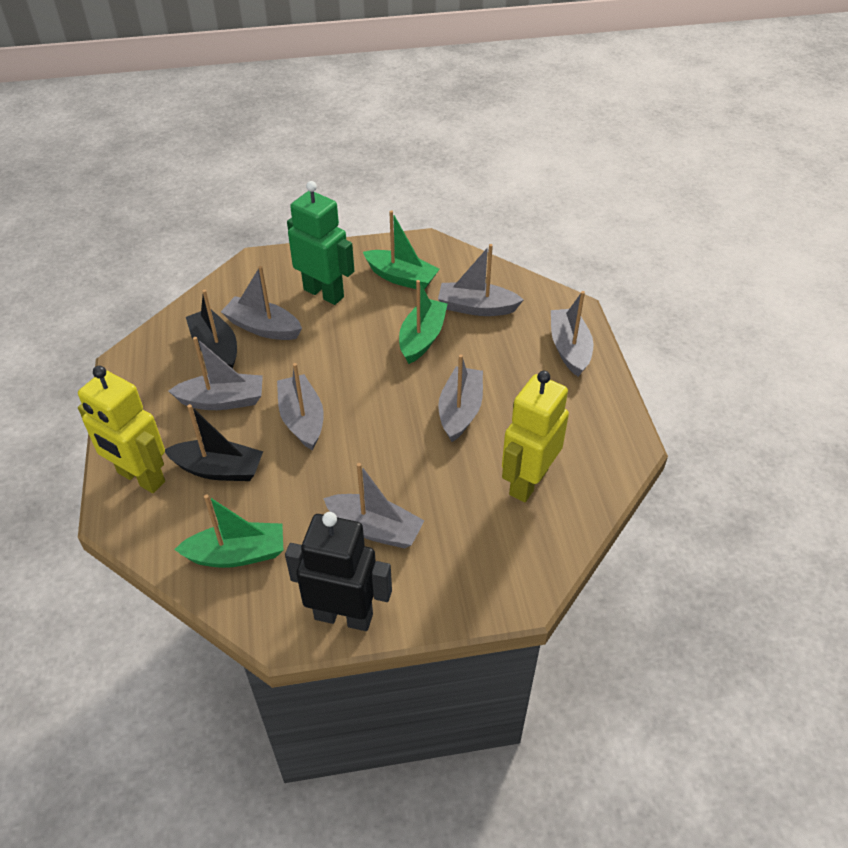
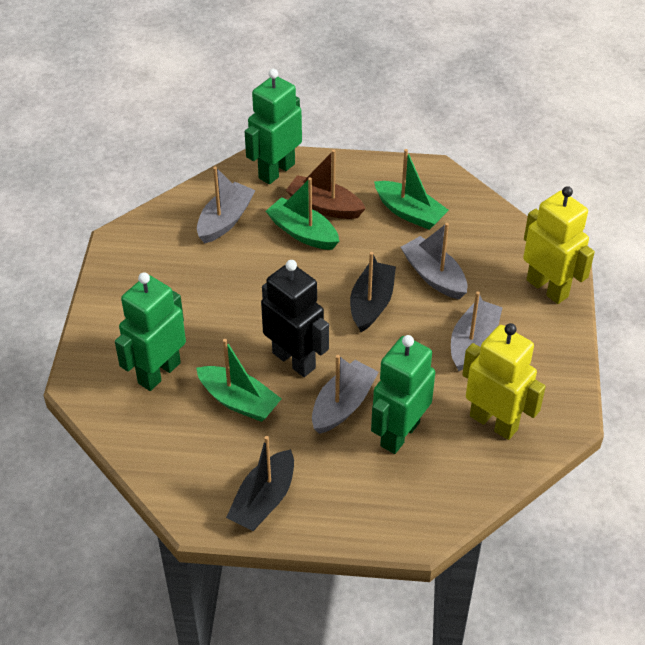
brown boat: none = 0 -> [286,150,366,219] = 1
green robot: [287,181,354,305] = 1 -> [115,272,186,391] [245,69,302,184] [371,335,435,454] = 3
grey boat: [169,337,263,410] [221,266,302,340] [277,363,324,450] [323,463,425,549] [438,244,524,316] [438,354,483,442] [551,291,593,377] = 7 -> [197,167,256,243] [312,355,378,434] [401,223,467,299] [451,291,503,372] = 4

